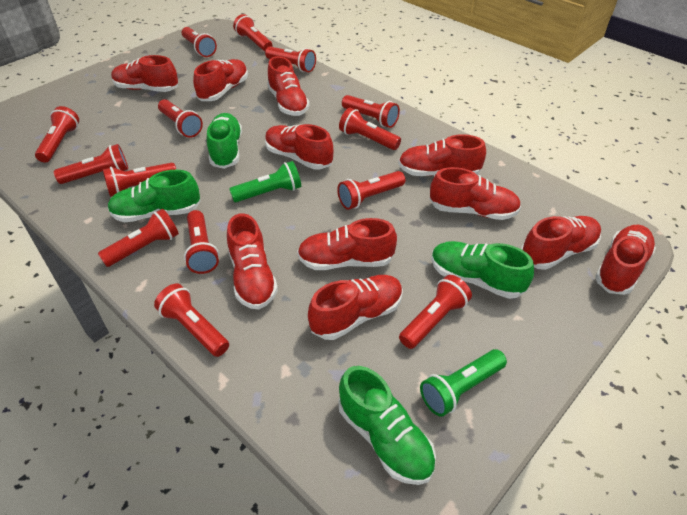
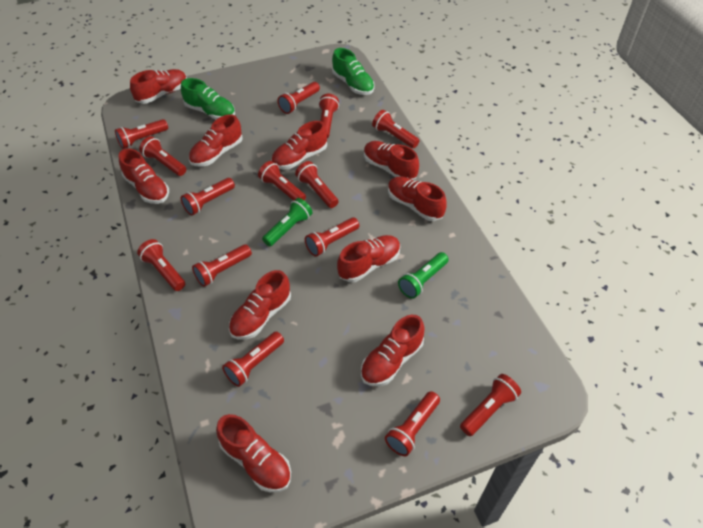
green shoe: [108,170,201,222] [207,113,242,169] [339,366,436,485] [431,241,534,299] = 4 -> [181,78,235,120] [332,48,375,95] = 2
red shoe: [111,55,178,92] [193,59,248,101] [227,213,278,310] [265,124,333,169] [267,56,310,116] [297,218,397,270] [308,275,403,340] [398,134,486,176] [430,167,521,220] [521,216,601,270] [595,225,656,295] = 11 -> [119,148,169,204] [130,69,187,104] [189,114,243,166] [216,414,291,492] [229,270,291,339] [271,121,327,169] [337,235,400,282] [361,315,425,386] [364,141,419,180] [388,176,447,221] = 10

